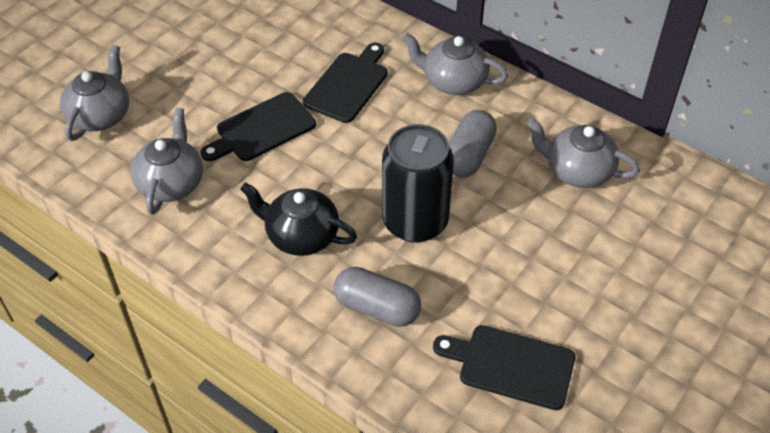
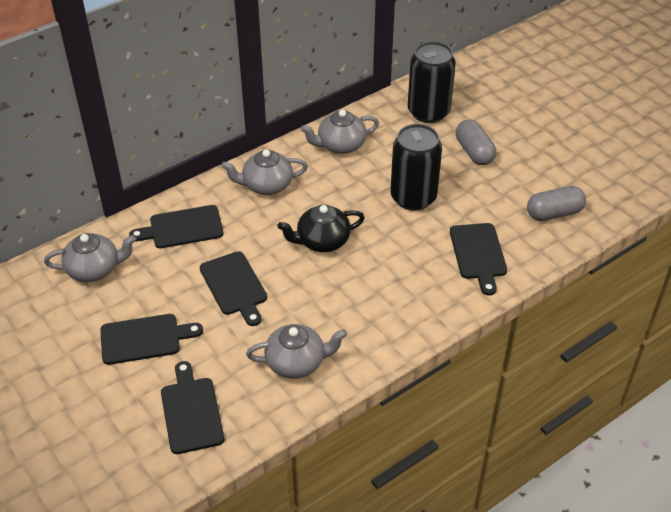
black can: [382,124,454,243] = 1 -> [390,124,442,211] [408,41,456,123] = 2
black cutting board: [201,92,316,161] [303,42,388,123] [433,325,575,410] = 3 -> [100,314,203,365] [129,205,224,248] [161,361,224,454] [200,251,267,326] [450,223,507,295] = 5

